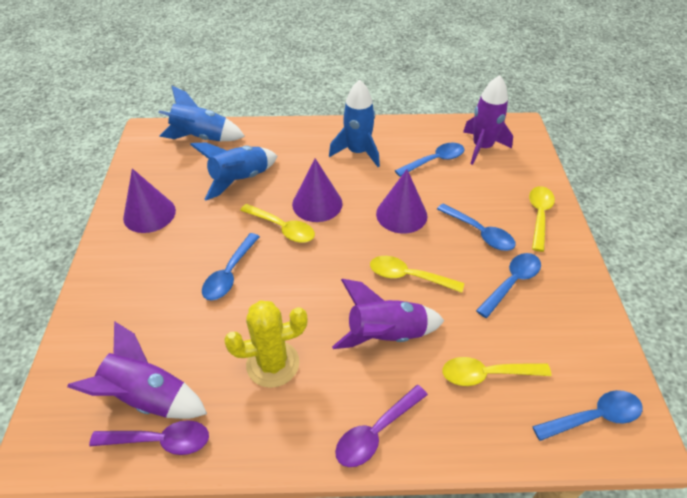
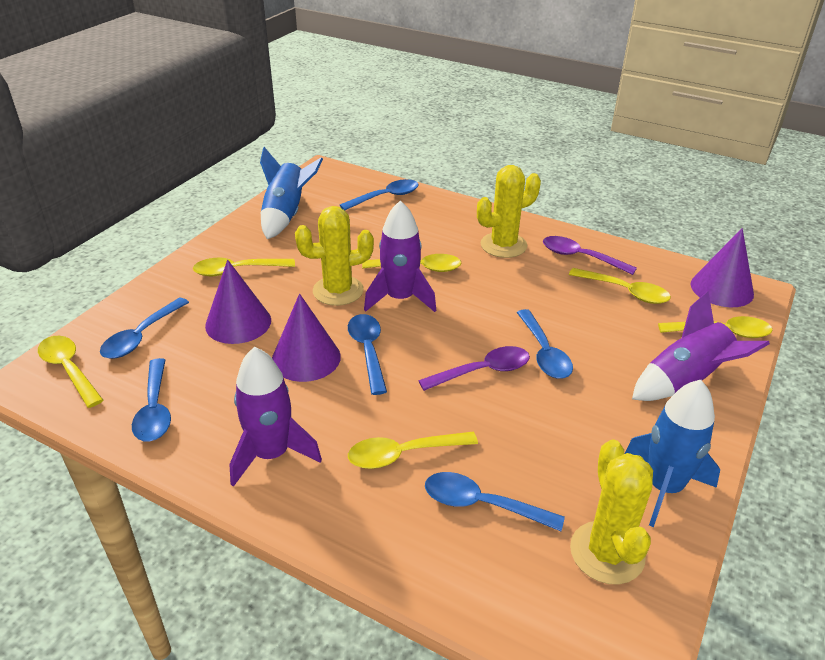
blue rocket: [159,86,245,141] [190,142,277,200] [329,80,380,167] = 3 -> [260,147,323,239] [625,380,720,527] = 2
blue spoon: [202,233,260,300] [395,143,464,177] [437,204,516,251] [476,253,541,318] [532,390,643,441] = 5 -> [100,298,189,359] [132,358,171,441] [340,179,419,211] [348,314,387,395] [425,472,565,531] [517,309,573,379] = 6
yellow cactus: [224,300,308,388] = 1 -> [295,206,374,306] [477,165,541,258] [570,440,653,585] = 3
yellow spoon: [240,204,315,243] [370,256,464,293] [442,357,552,386] [529,186,555,252] = 4 -> [38,336,103,408] [193,258,295,276] [348,432,478,469] [362,254,462,272] [569,268,671,304] [658,316,772,338] = 6

